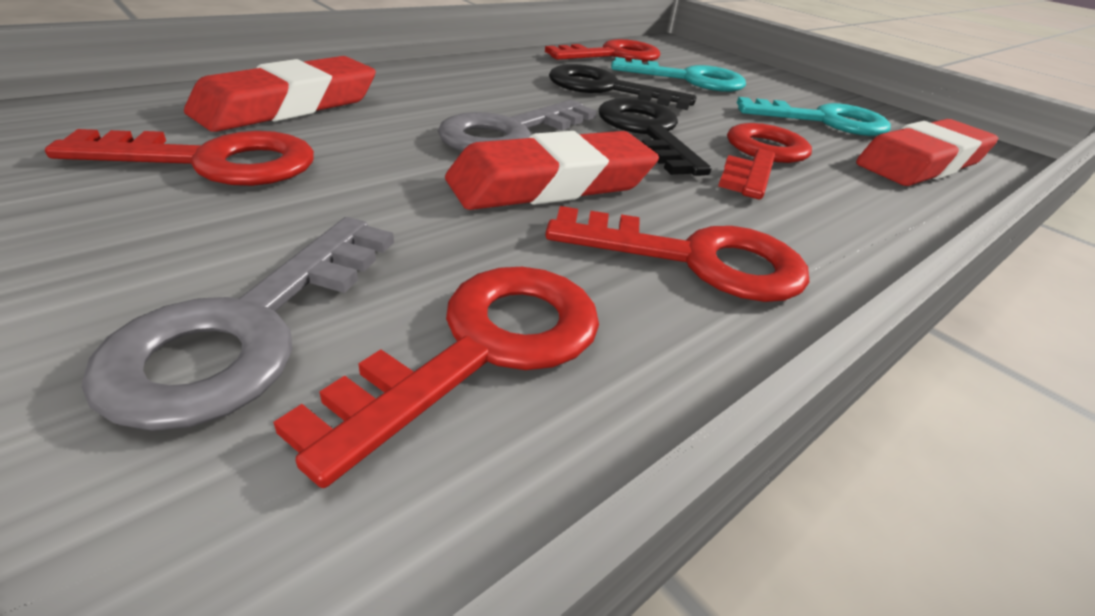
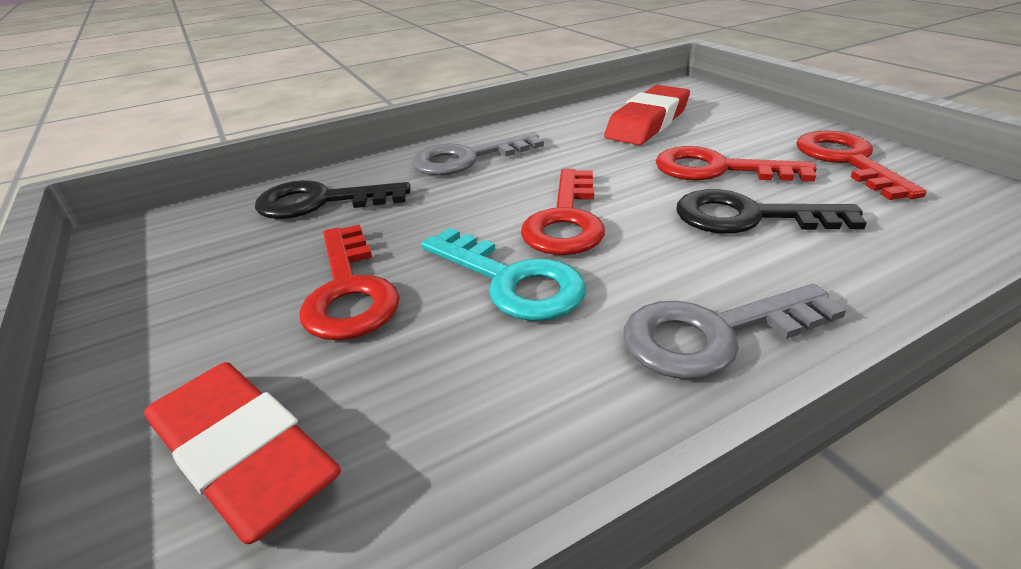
red eraser: [184,56,376,132] [445,131,659,210] [856,119,998,186] = 3 -> [144,362,341,544] [604,85,690,145] = 2
red key: [45,129,314,186] [273,267,599,488] [545,39,661,62] [545,206,809,302] [718,123,812,200] = 5 -> [299,224,400,340] [521,169,605,255] [656,146,817,182] [796,130,927,200] = 4
turquoise key: [611,57,746,92] [737,97,891,136] = 2 -> [421,228,586,321] = 1

